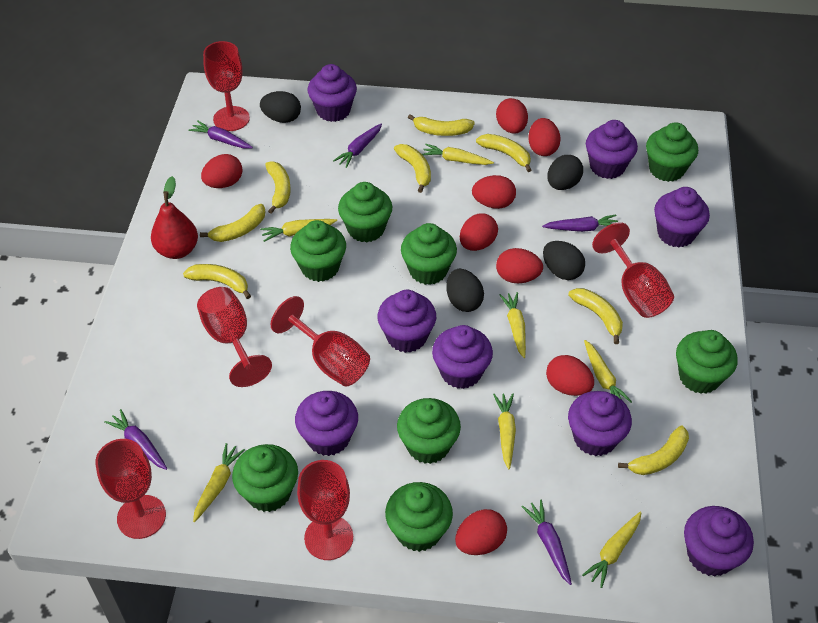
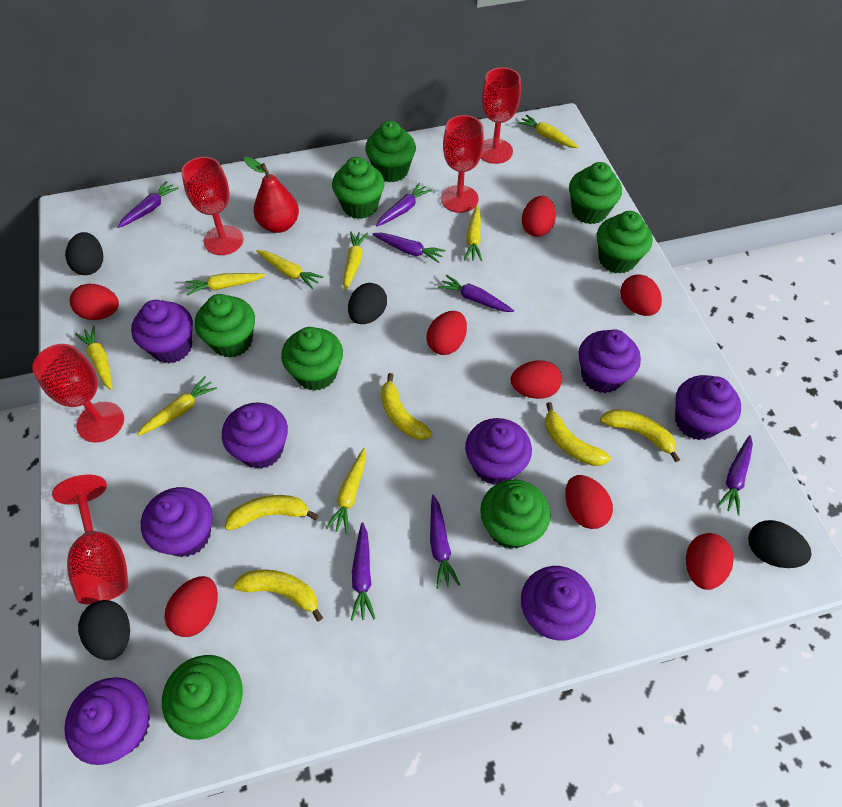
purple carrot: [104,409,168,470] [188,120,253,149] [333,123,382,168] [521,499,572,585] [542,215,618,232] = 5 -> [118,181,179,228] [351,522,375,621] [372,233,446,263] [376,183,432,227] [430,495,460,589] [438,275,514,312] [717,435,753,515] = 7
red goblet: [95,439,166,539] [197,287,272,387] [203,41,250,131] [271,296,370,386] [297,460,353,560] [592,222,674,318] = 6 -> [32,344,124,442] [52,475,129,604] [181,157,243,255] [441,115,484,213] [481,67,521,164] = 5
yellow banana: [183,264,251,299] [200,204,265,242] [265,161,291,214] [394,144,431,193] [408,114,475,136] [476,134,531,172] [568,288,623,344] [618,425,689,475] = 8 -> [225,495,318,531] [233,570,323,622] [381,373,432,440] [545,402,611,466] [600,409,680,462] = 5
yellow carrot: [193,443,245,522] [260,219,337,242] [422,144,494,165] [493,393,516,469] [499,292,526,358] [582,512,641,588] [584,340,632,403] = 7 -> [75,326,113,390] [137,376,217,436] [185,273,266,296] [256,250,323,289] [326,448,366,534] [343,231,368,291] [464,205,482,261] [517,115,579,148] = 8

